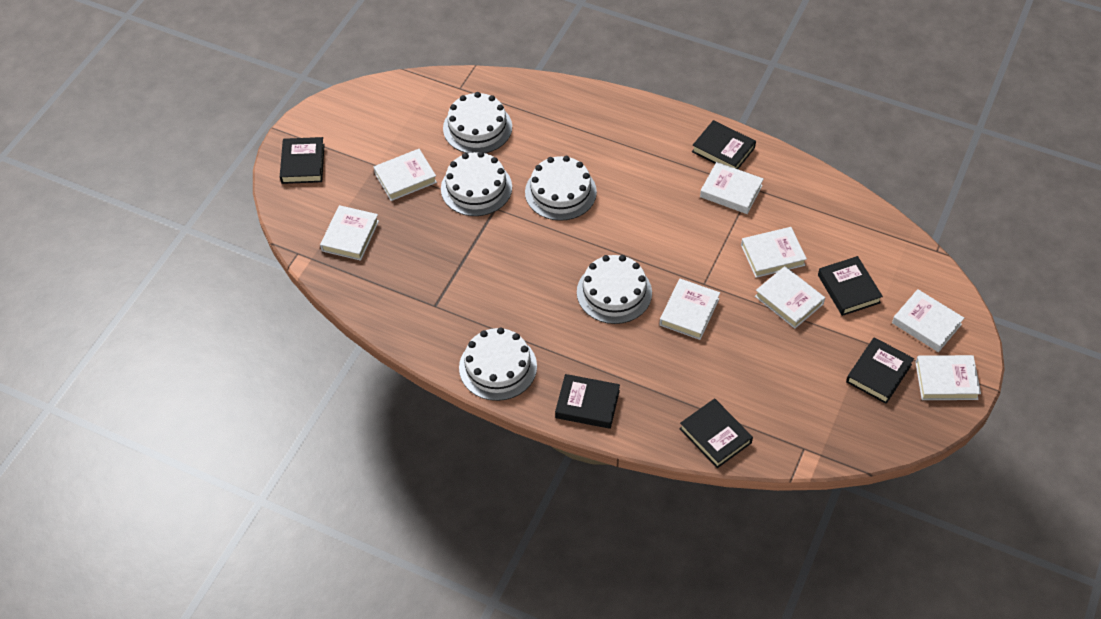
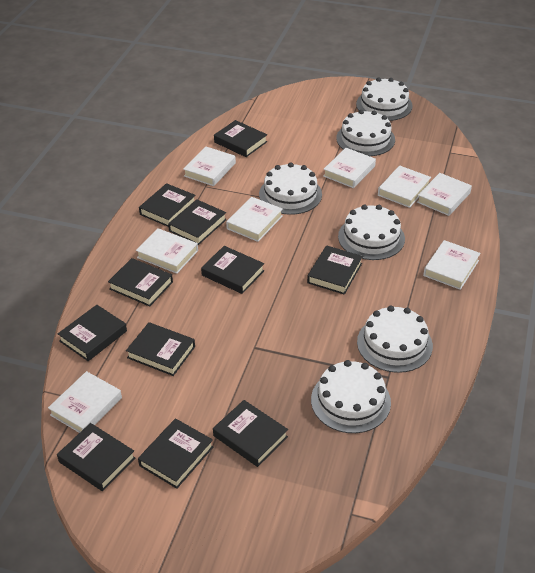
black book: [280,137,325,184] [555,374,620,429] [679,398,753,468] [692,120,756,169] [818,256,883,316] [846,337,914,404] = 6 -> [57,423,135,491] [58,305,127,361] [108,258,173,307] [126,322,195,376] [138,418,213,489] [139,183,196,227] [168,199,227,245] [201,246,264,294] [213,400,288,467] [214,120,267,157] [307,245,363,295] = 11
white cake: [441,151,512,216] [443,92,512,153] [459,327,537,401] [525,156,597,221] [577,255,652,324] = 5 -> [259,163,322,215] [311,360,391,433] [336,110,395,156] [338,204,405,260] [356,77,413,121] [357,306,433,373] = 6

